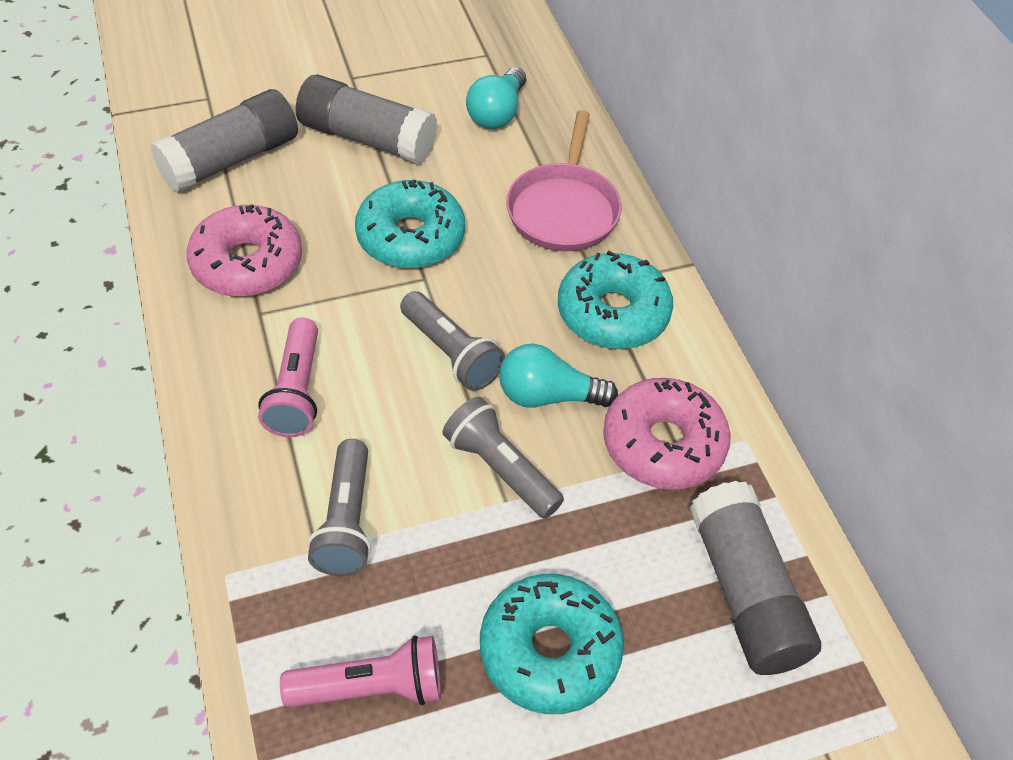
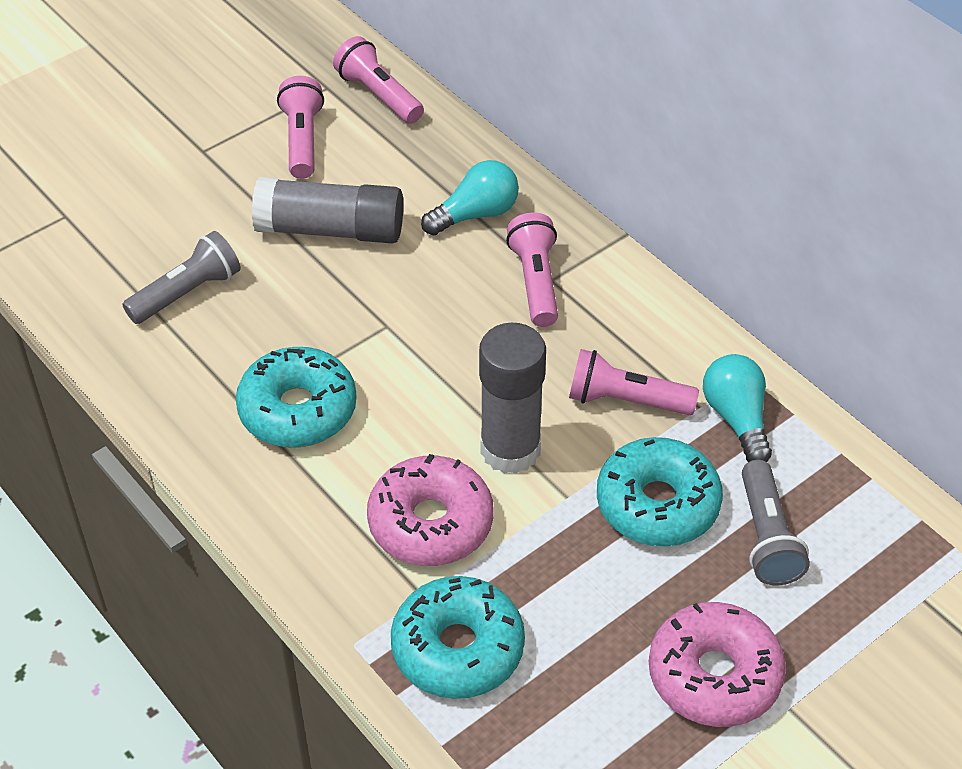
grey flashlight: [308,439,371,576] [400,291,505,391] [443,397,564,519] = 3 -> [122,231,241,324] [742,460,810,585] = 2
grey glue stick: [150,89,298,193] [296,74,438,164] [689,481,821,675] = 3 -> [252,177,403,243] [479,323,546,474] = 2
pink flashlight: [258,318,318,437] [280,635,441,707] = 2 -> [277,76,324,179] [333,36,424,124] [506,213,558,327] [569,349,699,415] = 4
pink pan: [506,110,622,251] = 1 -> none = 0

